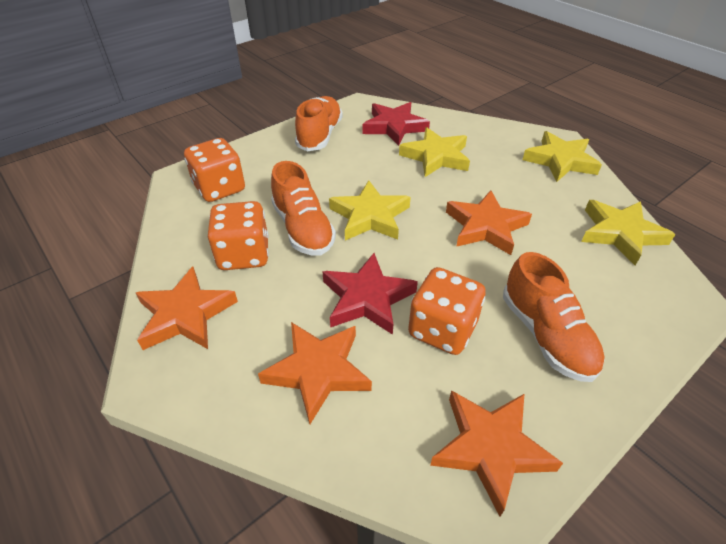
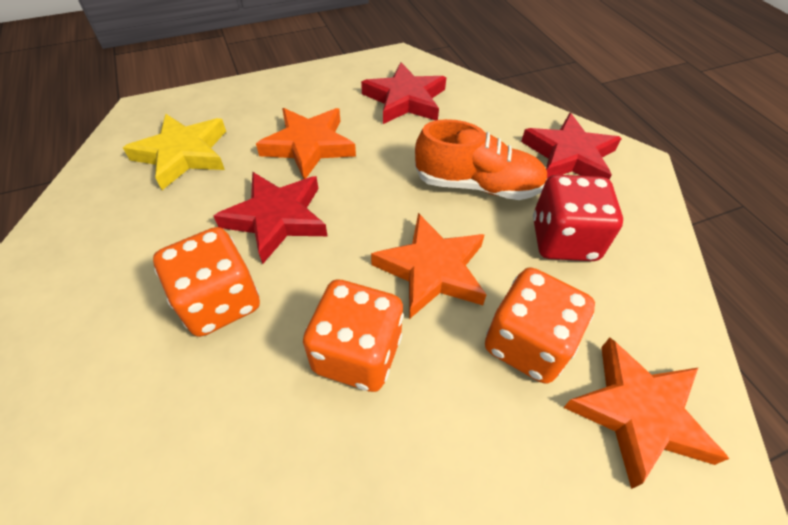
orange shoe: [271,161,336,256] [295,96,343,151] [503,252,605,382] = 3 -> [415,119,547,200] = 1
orange star: [136,267,238,350] [258,322,372,424] [430,390,563,517] [446,190,532,255] = 4 -> [256,108,356,179] [371,213,487,319] [563,338,729,489] = 3
red dice: none = 0 -> [533,175,623,261] = 1
red star: [322,253,418,335] [362,102,430,146] = 2 -> [214,172,327,264] [361,62,447,124] [521,113,622,180] = 3
yellow star: [329,180,411,240] [399,127,470,177] [522,131,602,182] [581,200,675,265] = 4 -> [123,114,226,190] = 1

